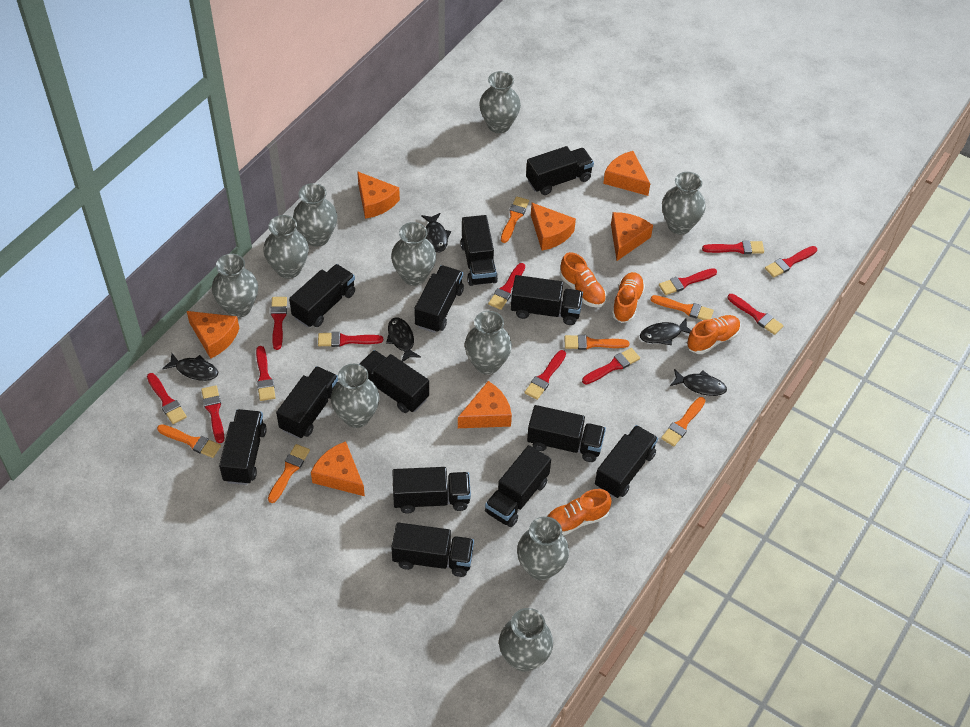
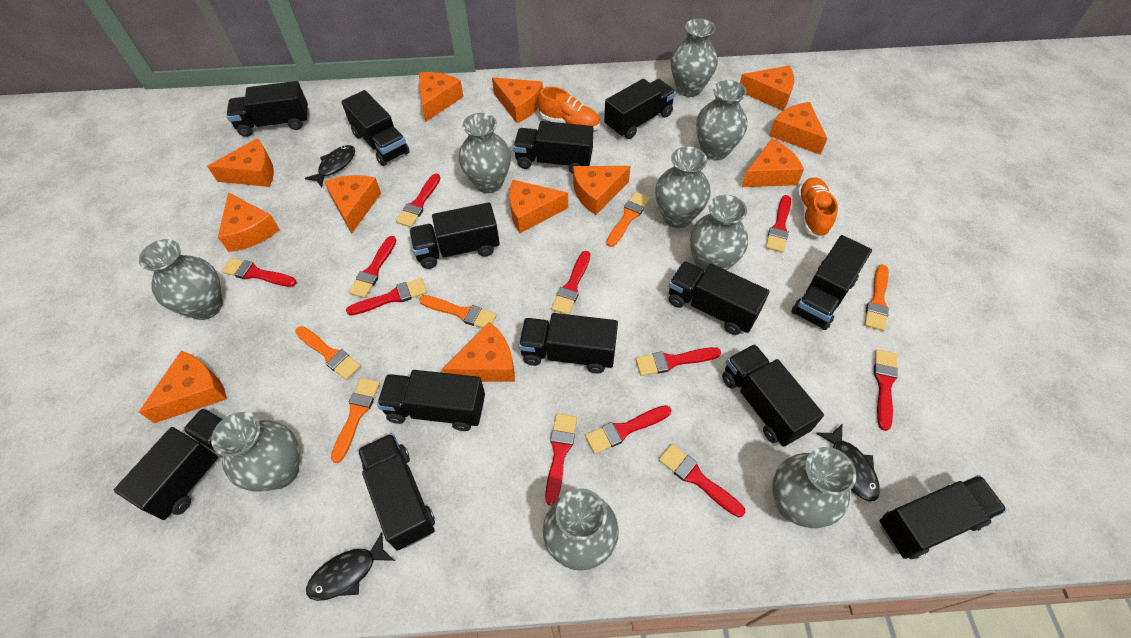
black fish: [162,353,218,381] [386,317,421,362] [421,213,451,253] [640,319,691,345] [670,369,727,396] = 5 -> [305,145,355,187] [306,532,395,601] [816,424,880,501] = 3
grey vase: [212,254,258,318] [263,215,309,279] [293,183,337,247] [331,364,380,428] [391,222,436,286] [465,311,512,375] [479,71,521,133] [499,608,553,672] [517,516,569,581] [662,172,706,235] = 10 -> [139,239,223,320] [211,412,300,491] [459,113,511,193] [543,488,619,571] [655,147,710,228] [671,19,718,97] [689,195,748,272] [696,80,747,160] [772,447,856,528] = 9
orange brush: [157,424,221,458] [268,444,310,503] [501,196,529,243] [564,335,629,350] [650,295,714,320] [661,397,706,446] = 6 -> [295,326,361,380] [331,378,380,463] [419,295,497,328] [606,192,650,247] [865,264,889,331] = 5
orange cheese: [187,311,239,359] [311,441,365,496] [357,171,400,219] [458,381,512,428] [531,203,576,250] [603,151,650,196] [611,212,653,261] = 7 -> [139,351,227,423] [207,138,274,187] [218,192,280,252] [324,175,381,234] [419,72,464,122] [442,322,515,382] [492,77,543,123] [509,180,568,233] [573,166,631,215] [740,65,794,111] [742,139,804,187] [769,102,827,155] = 12
orange shoe: [547,489,612,536] [560,252,606,308] [612,272,645,323] [687,315,741,354] = 4 -> [538,87,600,131] [797,177,838,238] = 2
red brush: [147,373,187,424] [201,385,224,443] [256,346,276,401] [271,297,287,350] [318,332,383,347] [488,263,525,310] [524,350,566,400] [582,348,640,384] [659,268,717,295] [702,240,764,254] [728,294,784,335] [765,246,817,278] = 12 -> [222,258,297,287] [346,278,427,316] [349,236,397,298] [396,174,440,227] [545,414,577,506] [551,251,590,315] [585,405,671,454] [636,347,721,376] [659,444,745,518] [766,195,791,252] [874,349,898,431] = 11

